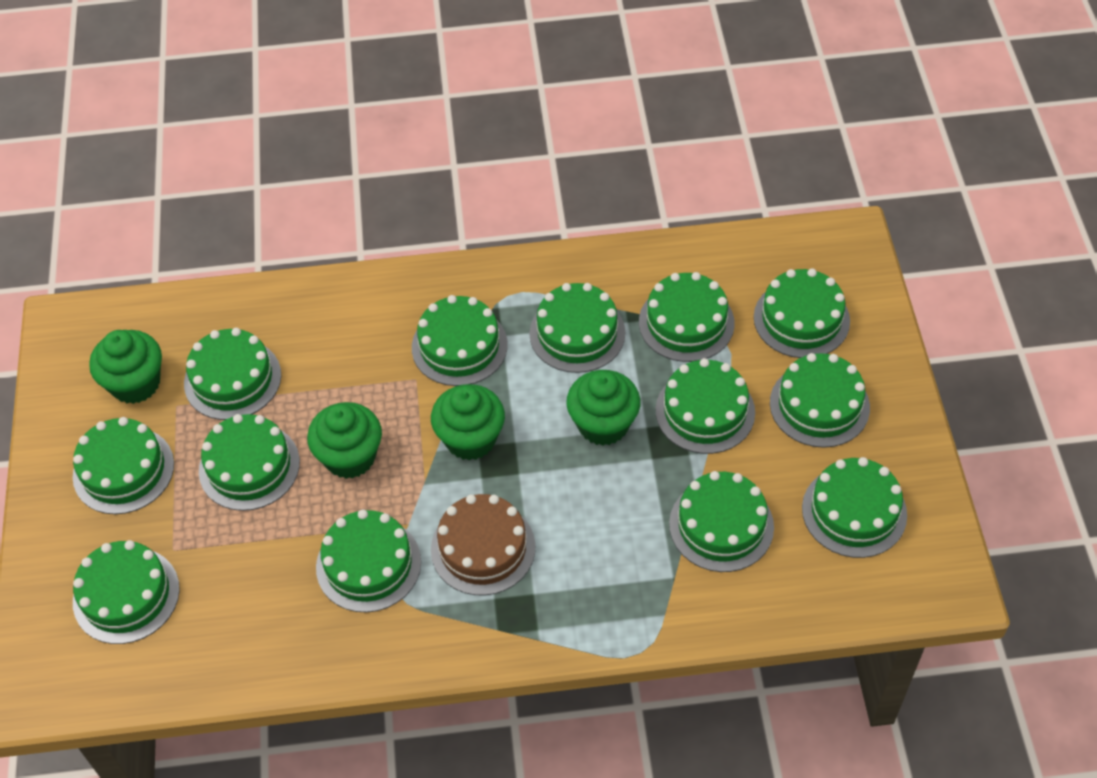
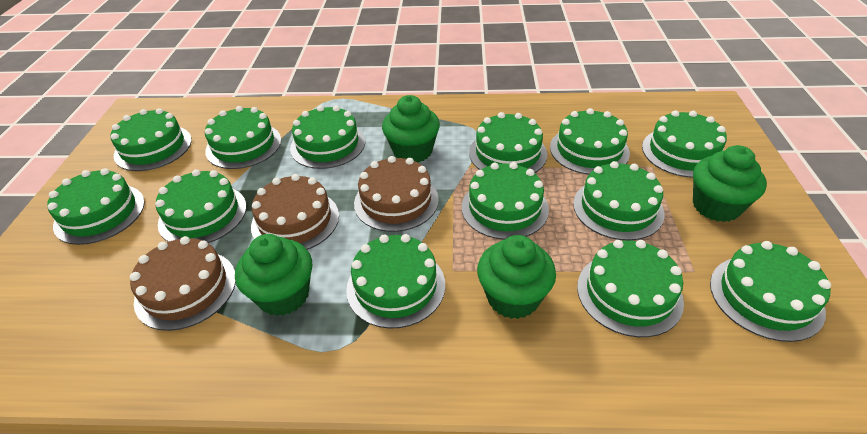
brown cake: [431,494,536,596] = 1 -> [130,236,236,331] [251,174,339,250] [354,156,439,232] = 3

